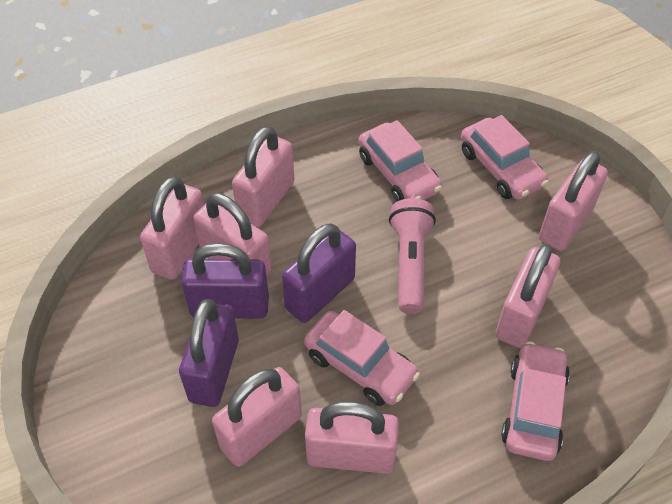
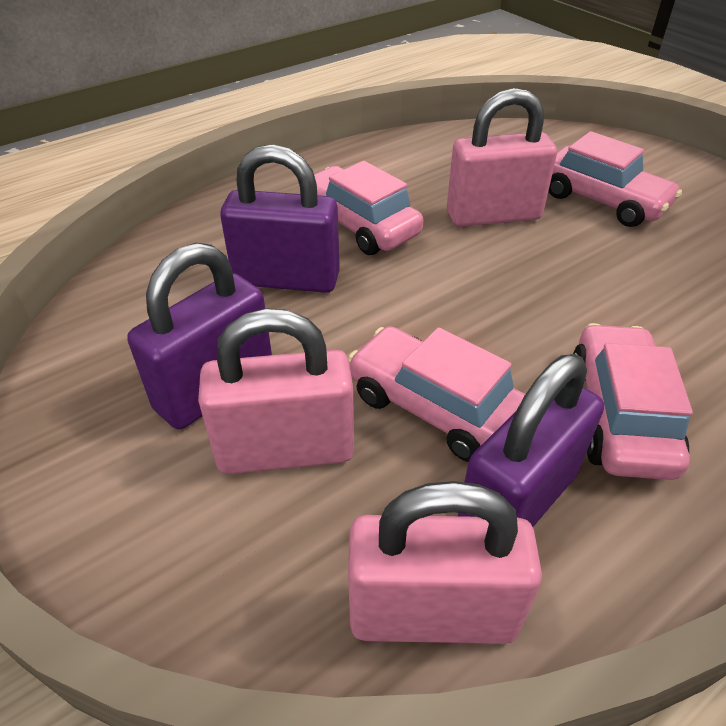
pink flashlight: [389,198,436,314] = 1 -> none = 0
pink padlock: [140,176,204,280] [193,193,272,276] [212,367,302,467] [232,126,294,227] [305,401,399,474] [496,243,560,348] [539,151,608,251] = 7 -> [198,308,354,474] [348,481,542,644] [447,88,557,227] = 3

